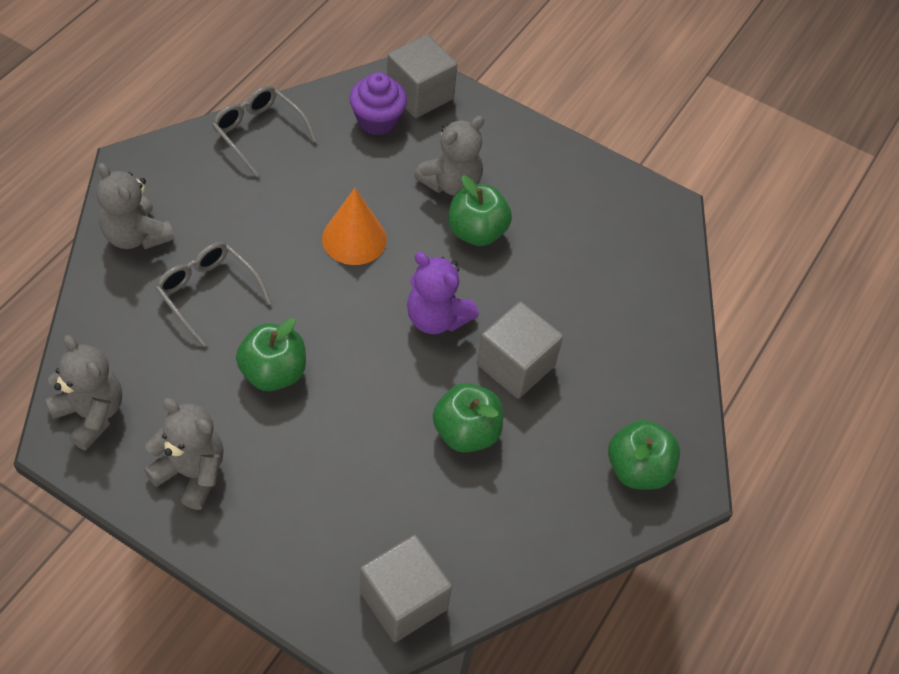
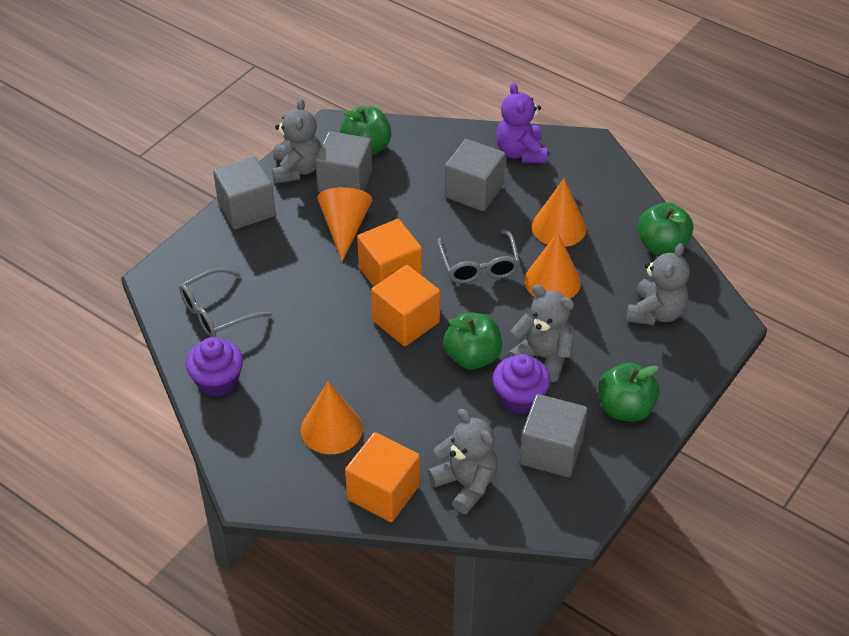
grey cube: [360,535,452,642] [387,35,458,118] [477,301,563,399] = 3 -> [213,156,276,230] [315,131,372,192] [445,139,505,211] [519,394,587,477] = 4
orange cone: [322,188,387,265] = 1 -> [301,382,363,454] [317,187,372,262] [524,232,581,298] [532,179,587,247] = 4
orange cube: none = 0 -> [345,432,420,522] [357,219,422,287] [371,265,440,346] = 3
purple cupcake: [350,72,407,135] = 1 -> [186,337,243,397] [493,354,551,415] = 2

